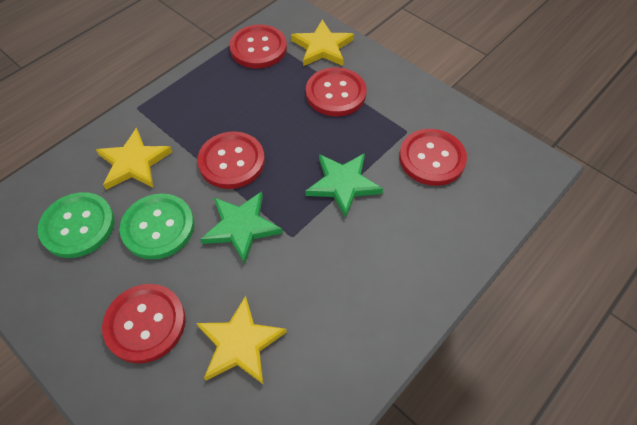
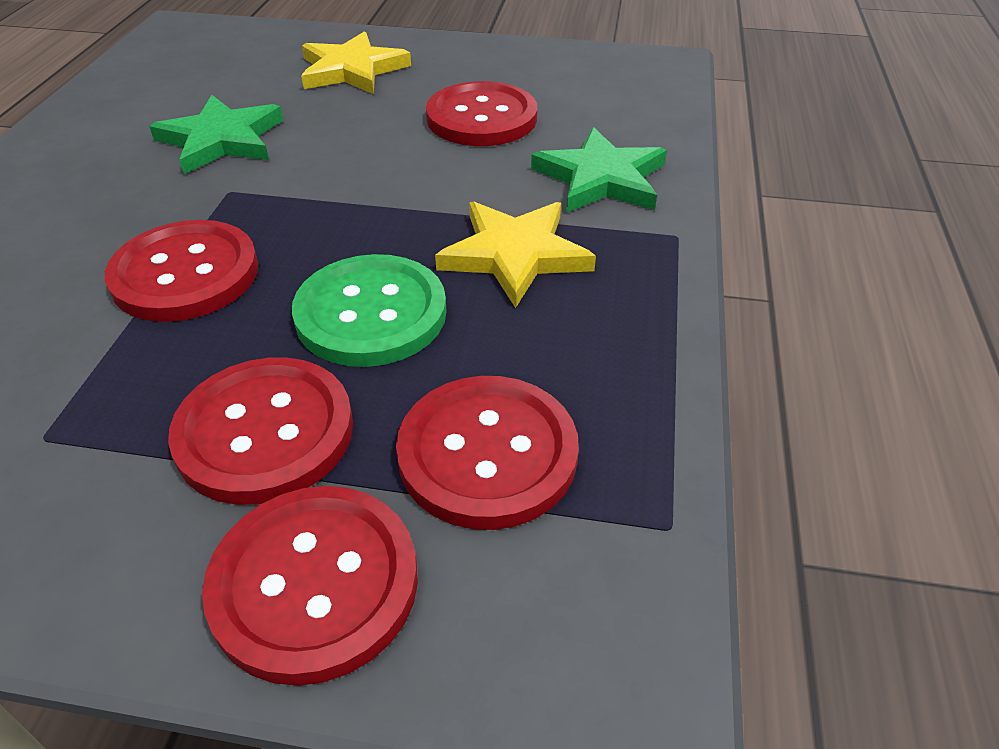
green button: [38,192,114,258] [120,193,194,260] = 2 -> [292,254,447,367] = 1
yellow star: [96,128,172,190] [197,296,287,384] [291,20,354,66] = 3 -> [301,31,411,94] [435,201,596,308] = 2

